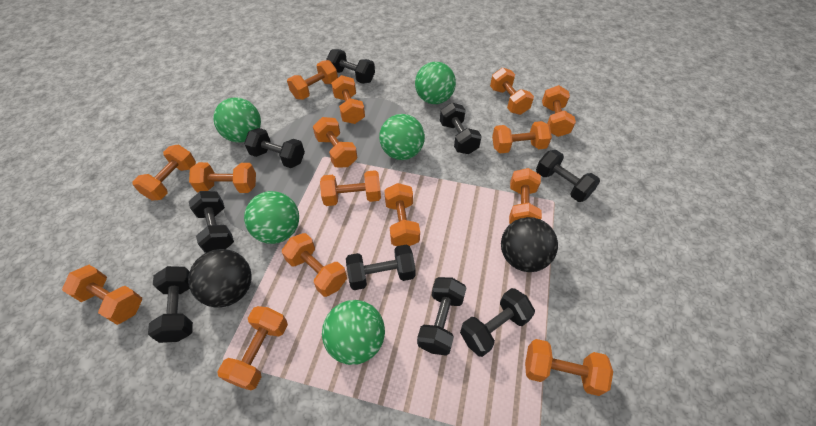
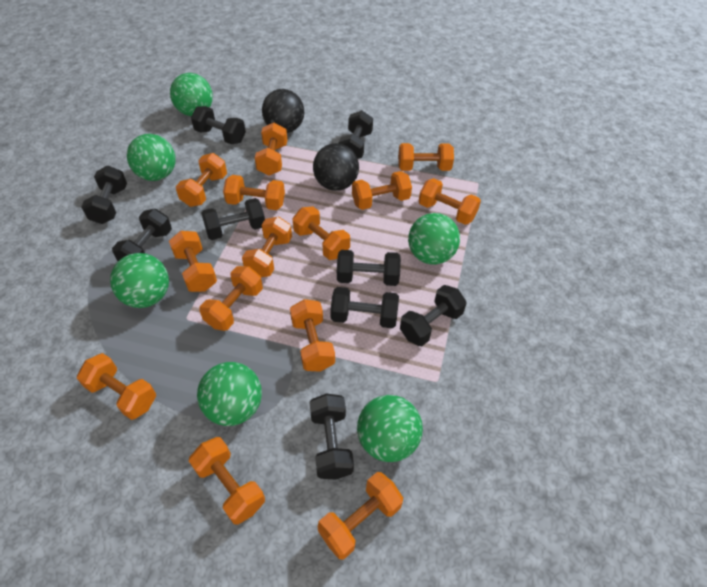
green ball: [213,97,261,143] [244,191,299,244] [322,300,385,365] [379,114,425,160] [415,62,456,104] = 5 -> [110,253,169,308] [127,134,176,181] [170,73,213,116] [197,362,262,426] [357,395,423,462] [408,213,460,265] = 6
orange dumbbell: [62,265,142,325] [132,145,196,200] [189,162,256,193] [217,306,288,390] [282,233,347,297] [287,60,338,100] [313,117,358,167] [320,170,381,206] [331,75,365,124] [384,183,420,246] [490,68,534,115] [492,121,552,153] [509,168,542,224] [525,339,613,396] [542,85,576,137] = 15 -> [77,353,156,420] [169,231,217,292] [176,153,227,207] [189,437,265,525] [199,266,263,331] [223,175,285,210] [242,216,292,277] [255,122,287,176] [290,299,335,372] [292,206,350,260] [317,472,403,559] [352,171,412,210] [398,143,454,171] [419,178,481,225] = 14

